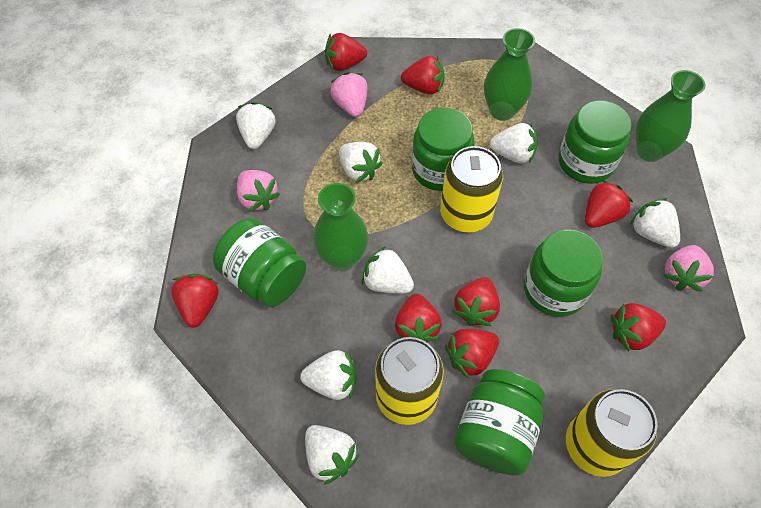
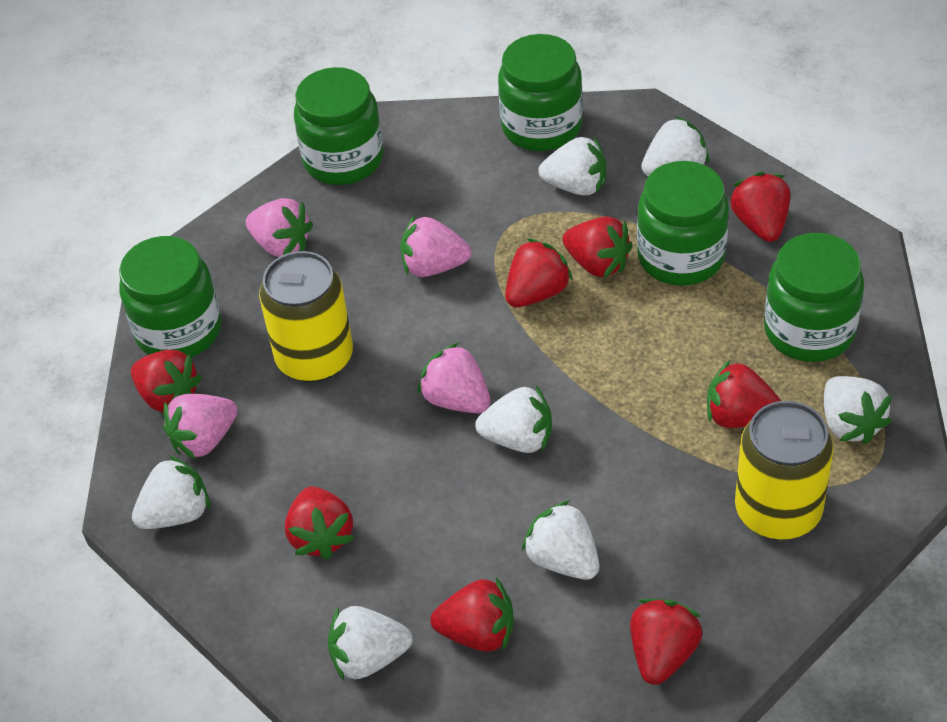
green vase: [313,183,368,271] [484,28,535,121] [635,70,705,162] = 3 -> none = 0
pink strawberry: [237,170,280,212] [330,72,368,117] [663,245,714,292] = 3 -> [163,394,237,460] [246,198,313,257] [400,216,471,277] [418,343,491,413] = 4
yellow can: [375,337,444,425] [440,146,503,233] [566,389,657,477] = 3 -> [259,251,353,383] [735,401,834,540] = 2

